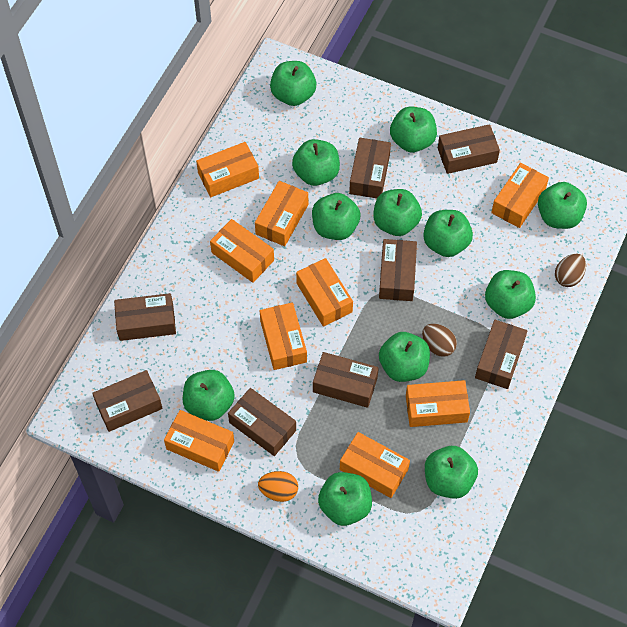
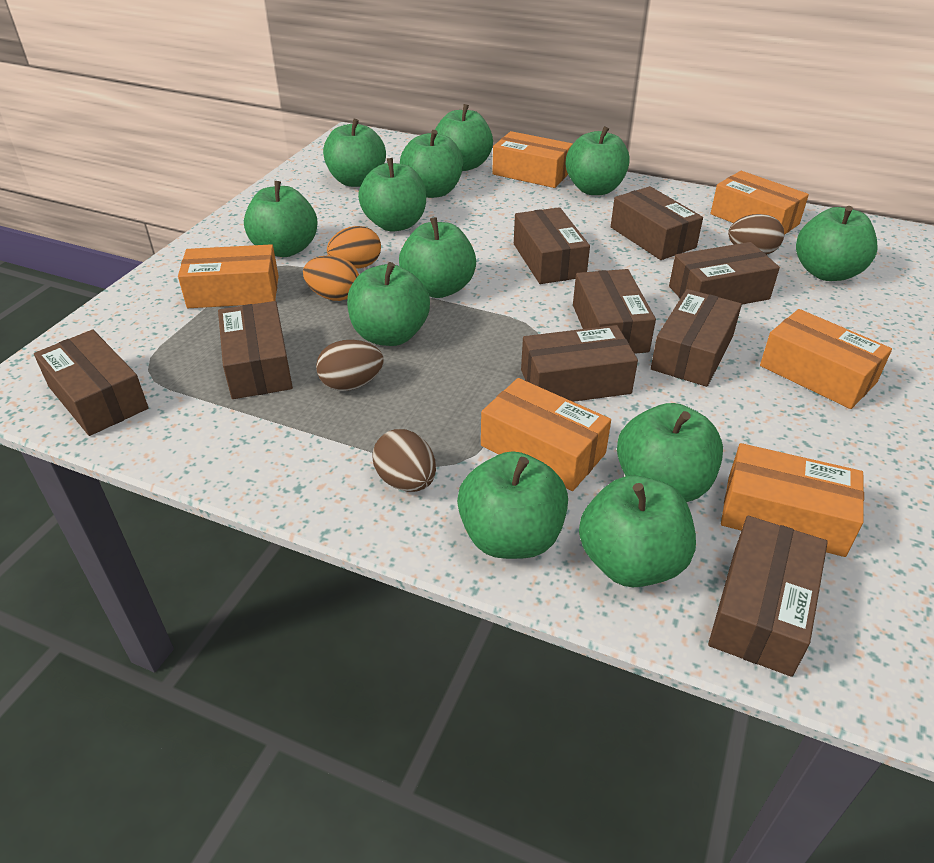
brown box: [92,370,163,432] [114,293,176,341] [228,388,296,456] [313,352,379,408] [349,138,391,198] [379,239,417,301] [438,124,500,174] [475,320,528,389] = 8 -> [34,330,149,436] [218,301,293,399] [514,207,590,284] [521,325,638,402] [573,269,656,354] [611,186,703,260] [651,289,742,387] [669,242,780,304] [708,516,828,677] = 9
brown egg: [422,324,457,357] [555,254,586,287] = 2 -> [316,340,384,391] [373,429,436,492] [728,214,784,255] = 3
orange box: [164,410,234,472] [196,142,259,197] [210,219,274,283] [255,181,308,246] [260,303,307,370] [296,258,353,327] [340,432,410,498] [406,380,470,427] [491,163,549,228] = 9 -> [178,244,279,308] [481,378,611,491] [492,131,573,188] [710,171,809,235] [721,443,864,557] [760,309,892,409] = 6
orange egg: [258,471,298,502] = 1 -> [303,255,359,301] [327,226,381,269] = 2

